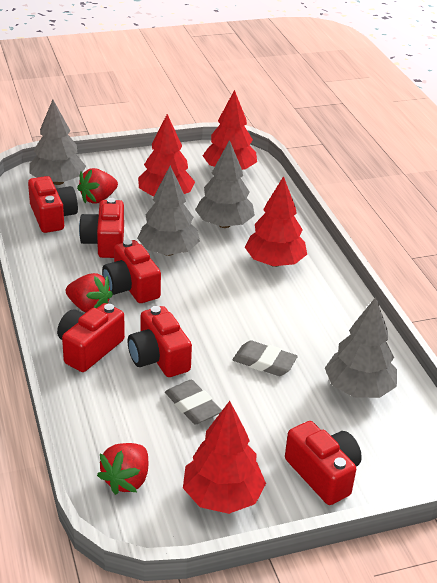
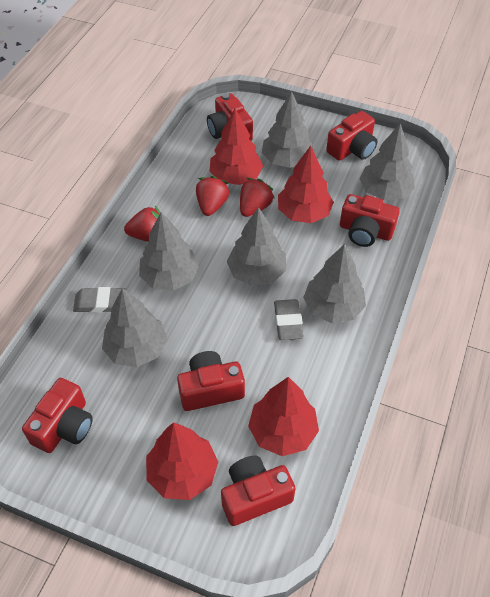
grey tree: [29,100,86,185] [137,166,200,256] [195,140,255,228] [325,297,397,398] = 4 -> [102,288,167,367] [139,212,199,291] [227,207,286,286] [262,91,315,168] [303,244,366,323] [360,123,415,200] = 6

